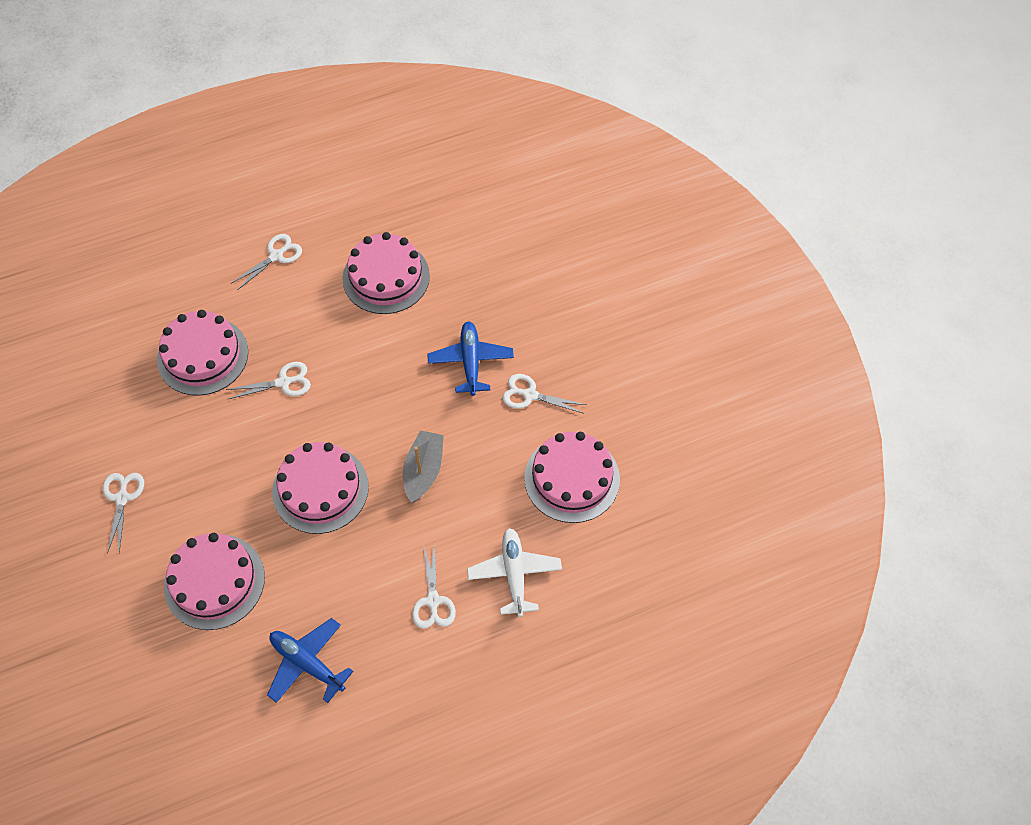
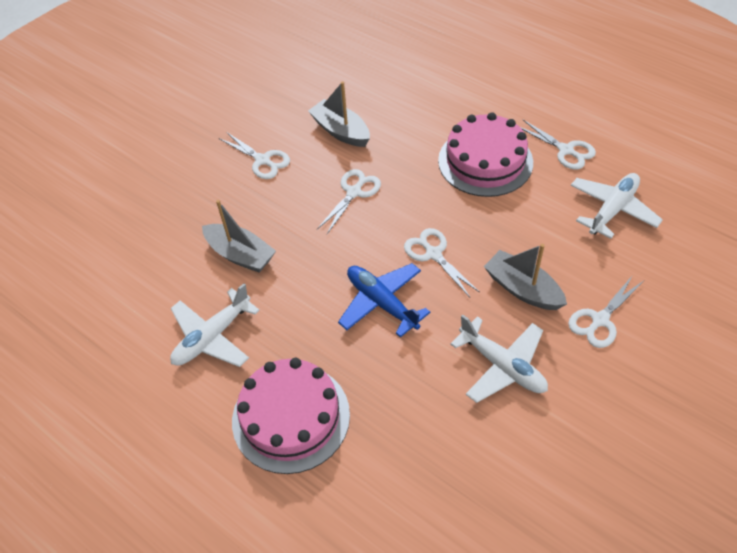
blue plane: [267,618,353,703] [427,321,514,396] = 2 -> [338,263,430,338] = 1
grey boat: [403,430,444,503] = 1 -> [202,200,276,273] [308,81,370,147] [484,244,567,310] = 3
pink cake: [157,310,248,396] [164,533,265,630] [272,442,369,534] [342,232,430,314] [524,432,620,523] = 5 -> [232,358,350,474] [438,112,533,197] = 2
white plane: [467,528,562,617] = 1 -> [170,283,260,367] [450,315,548,403] [571,173,663,239] = 3

